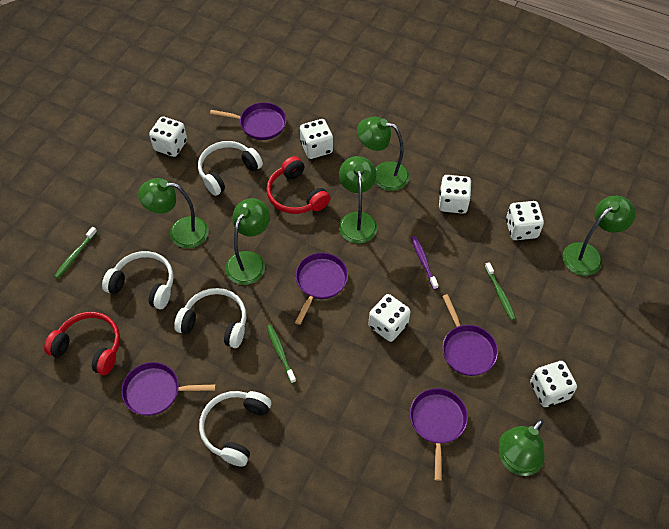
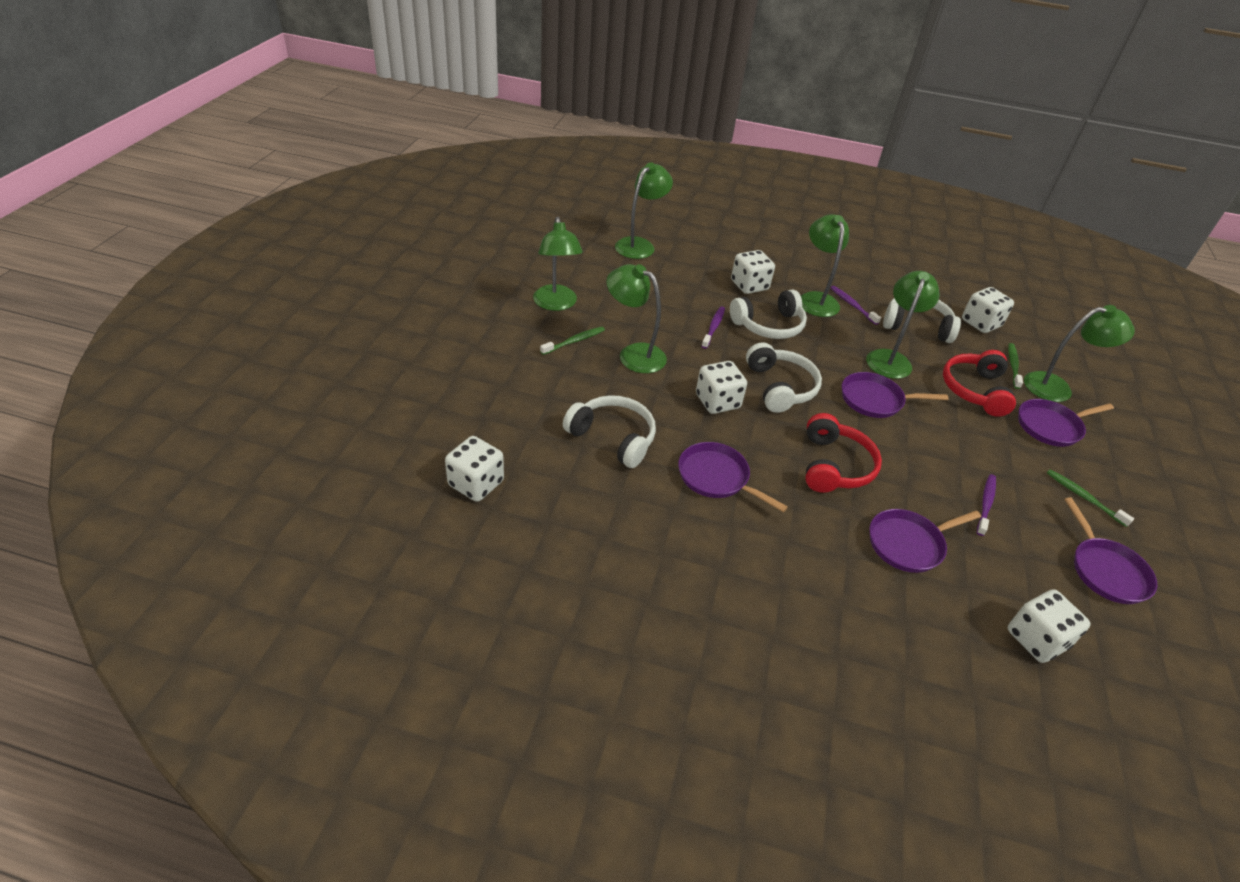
purple toothbrush: [411,236,438,290] = 1 -> [701,307,725,349] [830,286,881,325] [977,474,996,536] = 3
white dice: [149,116,187,157] [300,119,333,159] [369,294,411,342] [439,175,472,214] [506,201,544,240] [530,361,577,407] = 6 -> [445,436,504,502] [696,361,747,414] [731,250,775,294] [962,287,1014,333] [1008,589,1091,663] = 5

